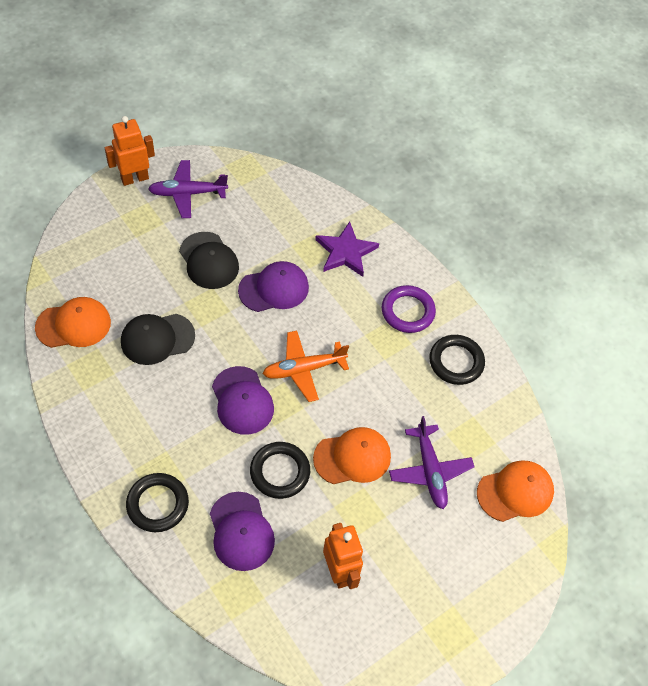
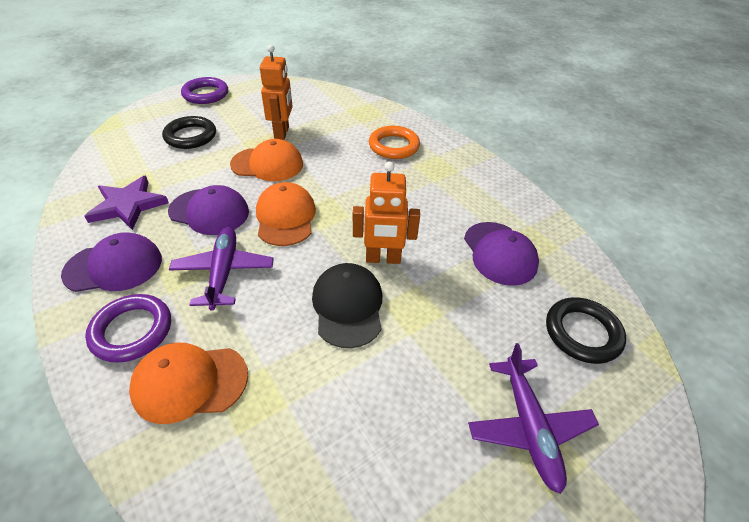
black cap: [121,314,195,365] [179,232,239,289] = 2 -> [312,263,382,348] = 1
black ring: [126,473,189,532] [250,442,310,499] [429,335,485,385] = 3 -> [162,116,216,149] [546,297,626,364] = 2
orange plane: [263,330,349,402] = 1 -> none = 0
orange ring: none = 0 -> [369,126,420,159] = 1
purple ring: [382,285,436,333] = 1 -> [85,294,171,363] [181,77,228,104] = 2

